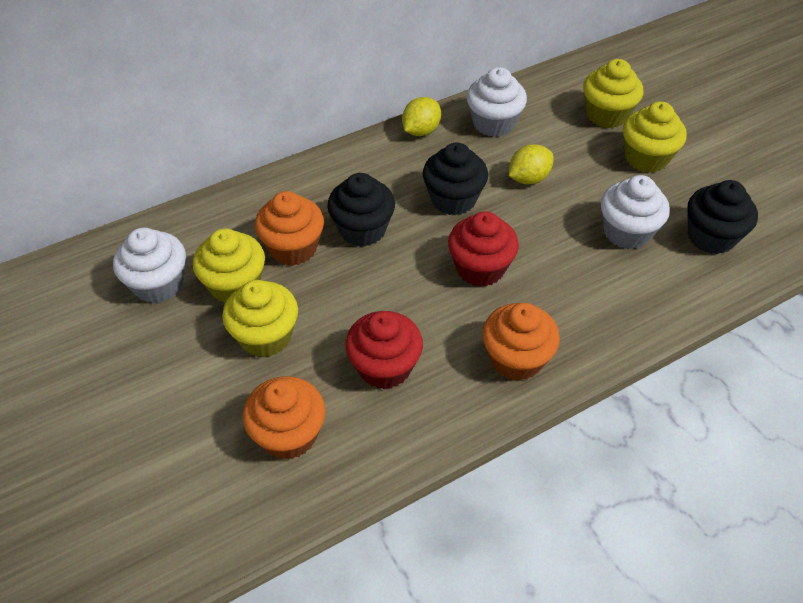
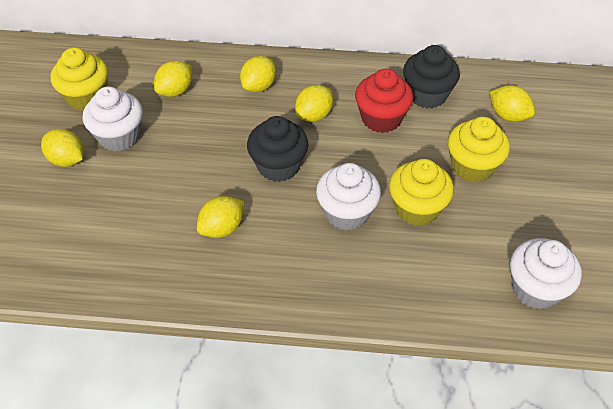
black cupcake: [327,173,395,247] [423,142,488,215] [687,180,758,254] = 3 -> [247,116,308,182] [403,45,460,109] = 2
orange cupcake: [243,376,326,460] [255,191,324,266] [482,303,560,381] = 3 -> none = 0
red cupcake: [345,311,423,389] [448,211,519,287] = 2 -> [355,69,413,133] = 1
yellow cupcake: [193,229,265,304] [222,280,298,357] [583,59,643,128] [623,101,687,173] = 4 -> [51,47,108,111] [389,159,454,226] [448,117,510,183] = 3
yellow lemon: [402,97,441,136] [509,144,553,185] = 2 -> [41,129,84,167] [154,61,192,97] [197,196,244,238] [240,56,276,92] [295,85,333,122] [489,85,535,122] = 6

